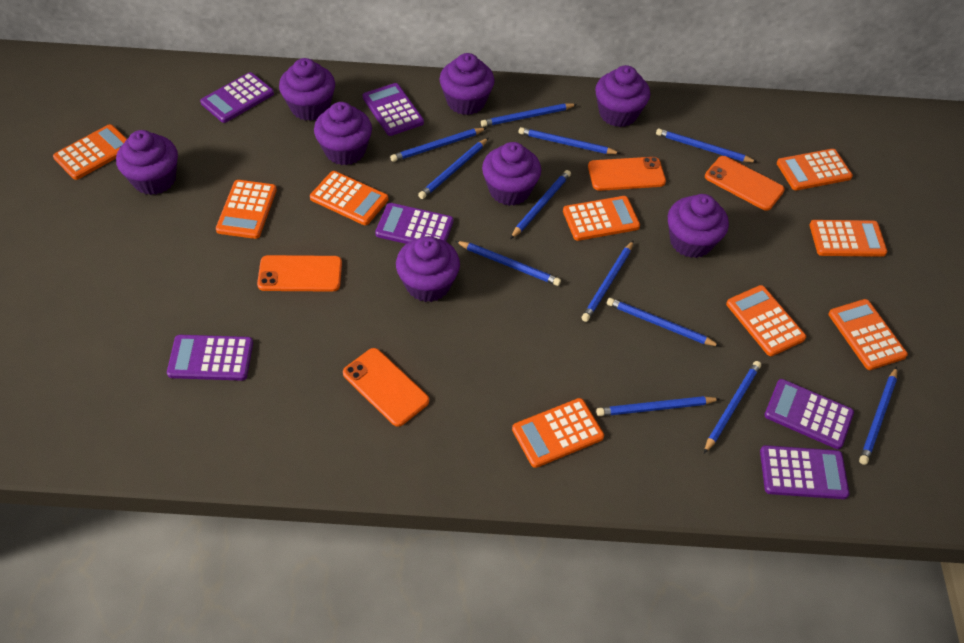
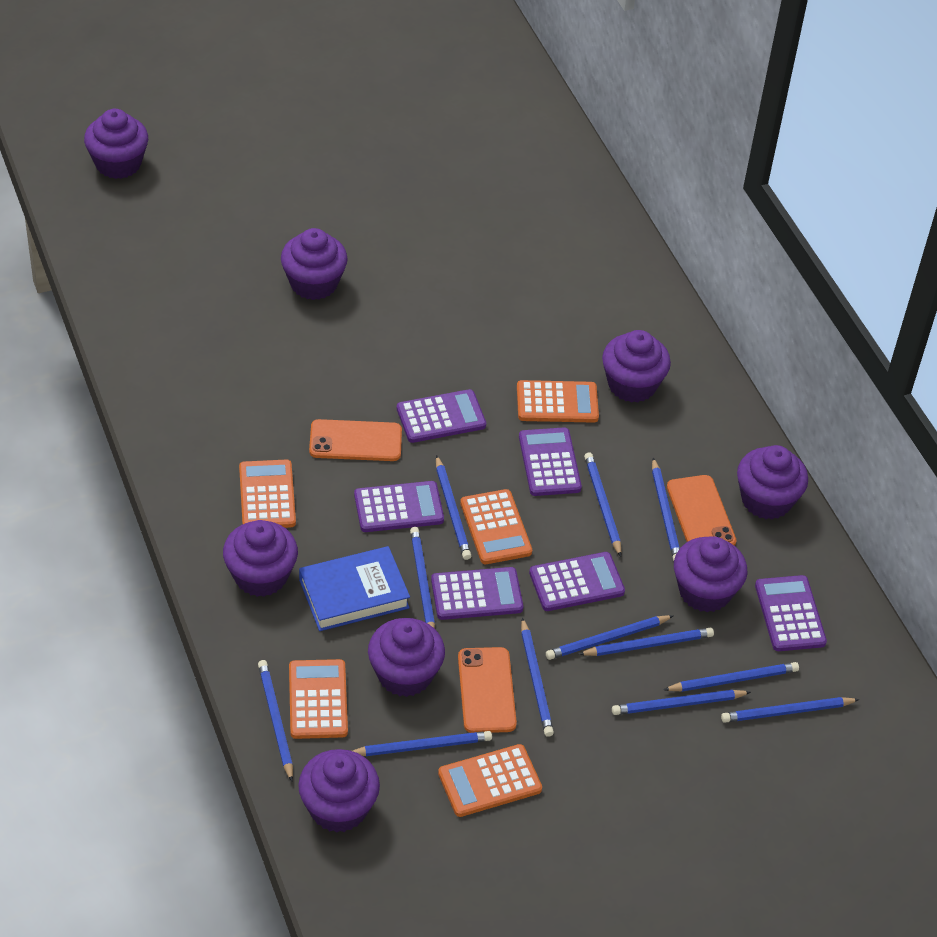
blue book: none = 0 -> [299,546,410,631] = 1
orange calculator: [53,124,127,180] [216,180,277,239] [310,171,388,225] [512,398,604,468] [563,196,640,241] [726,285,806,356] [777,149,853,191] [810,220,887,257] [828,299,908,370] = 9 -> [239,459,296,528] [289,659,348,739] [438,744,542,817] [460,489,532,564] [517,380,599,423] = 5
orange phone: [257,255,342,292] [343,348,429,427] [588,157,666,191] [705,156,785,211] = 4 -> [309,419,402,461] [458,647,517,733] [667,475,736,546] = 3

